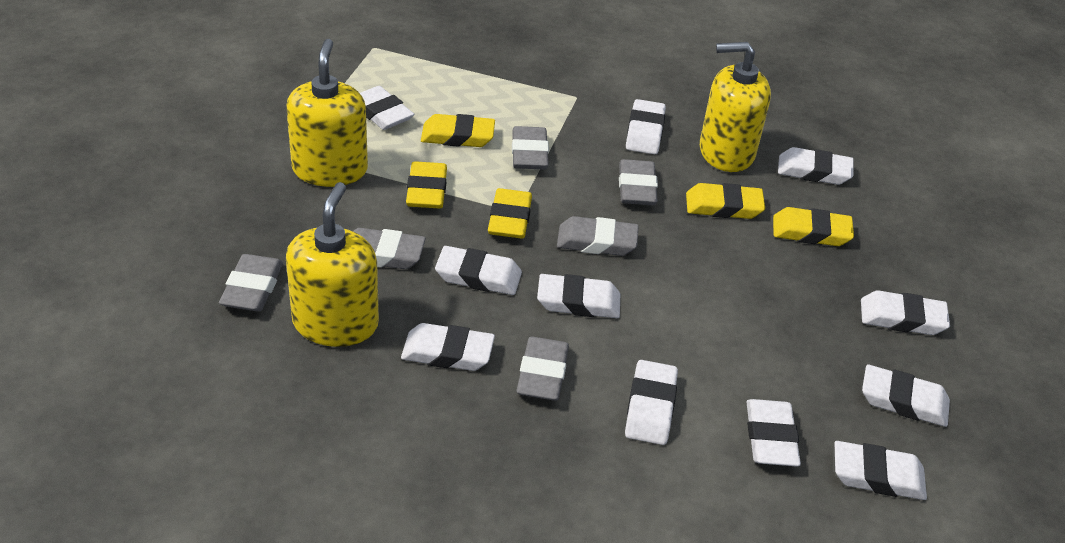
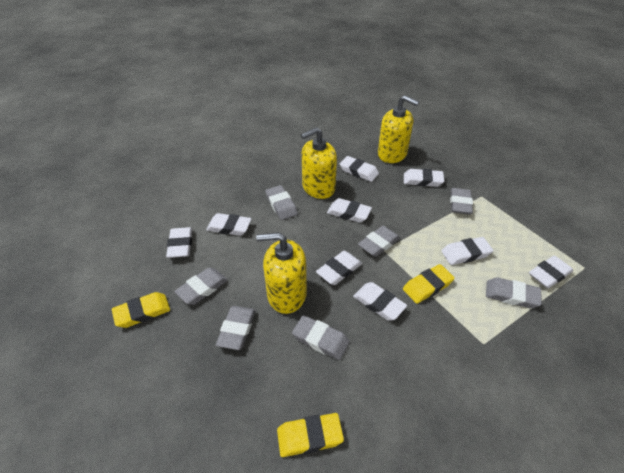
grey eraser: [219,254,283,311] [353,228,426,269] [512,126,549,170] [516,336,569,401] [557,216,639,256] [619,159,658,205] = 6 -> [174,268,228,305] [216,306,256,350] [265,185,298,220] [292,315,350,360] [358,226,400,257] [450,188,473,214] [486,277,542,308] = 7
white eraser: [360,86,414,130] [401,323,495,371] [435,246,522,295] [537,274,620,318] [625,360,678,445] [626,99,666,154] [746,399,801,467] [778,147,854,185] [835,441,927,500] [861,290,950,335] [862,365,950,427] = 11 -> [166,227,193,258] [206,213,252,236] [316,251,362,285] [327,198,372,223] [340,156,379,182] [353,282,407,321] [404,169,444,187] [442,237,494,265] [529,255,573,288] = 9
yellow eraser: [406,161,447,208] [421,114,495,147] [488,188,532,239] [686,183,765,219] [773,207,854,246] = 5 -> [111,292,170,328] [277,413,344,457] [403,264,455,304] = 3

